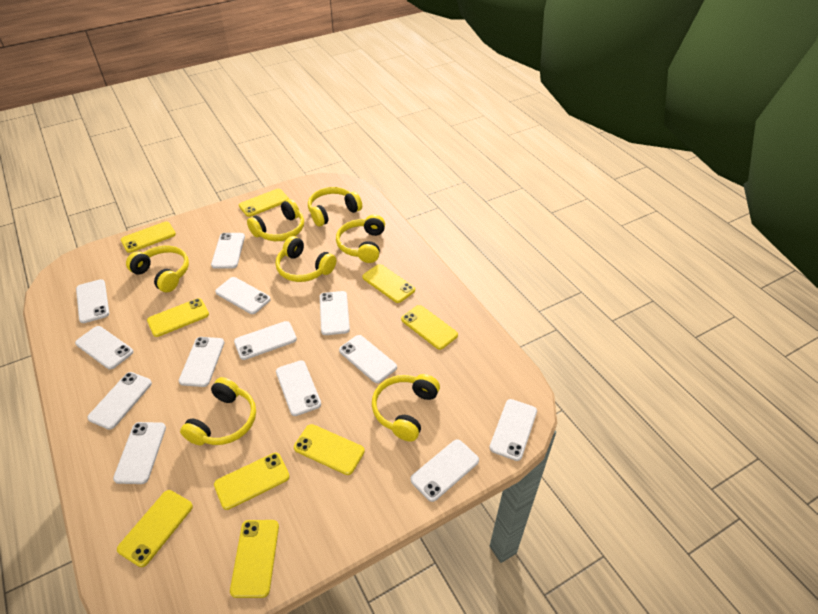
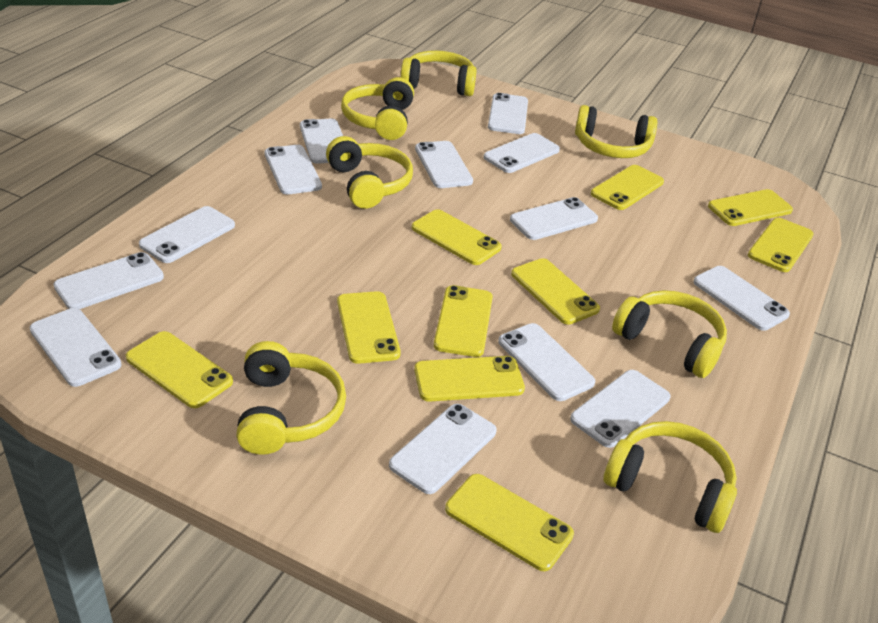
yellow phone: [117,490,193,567] [121,222,176,253] [147,298,209,337] [214,453,290,510] [230,520,279,598] [239,189,289,217] [294,424,365,475] [362,264,415,303] [401,305,458,350] = 9 -> [126,331,233,408] [337,291,401,364] [412,209,502,265] [414,356,525,402] [434,285,493,357] [445,474,574,571] [511,258,600,325] [591,165,664,210] [708,189,793,226] [748,218,814,272] = 10

